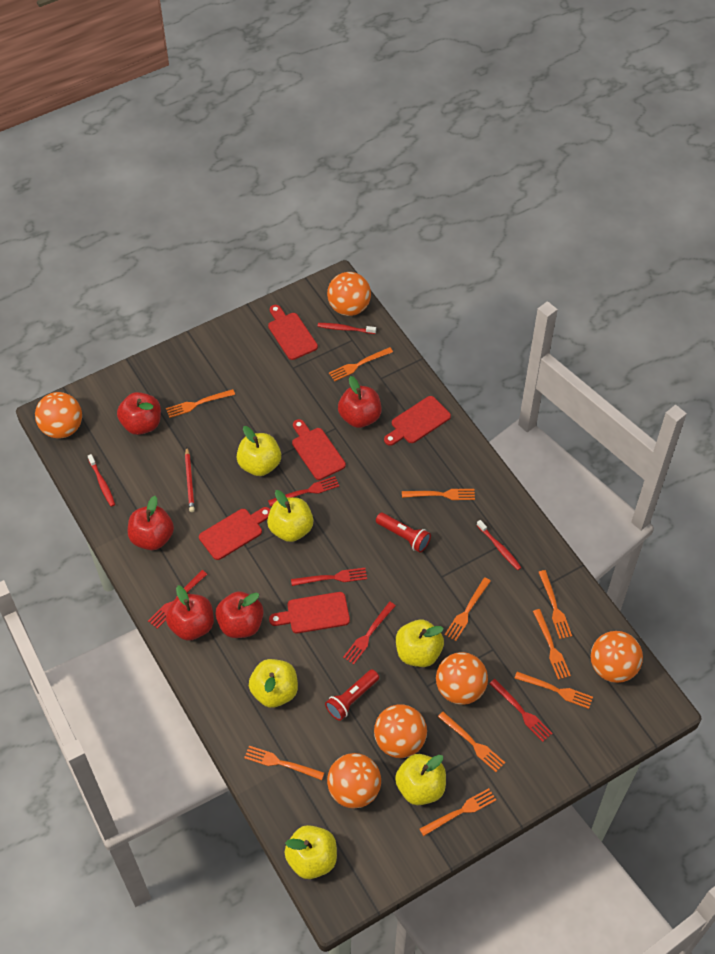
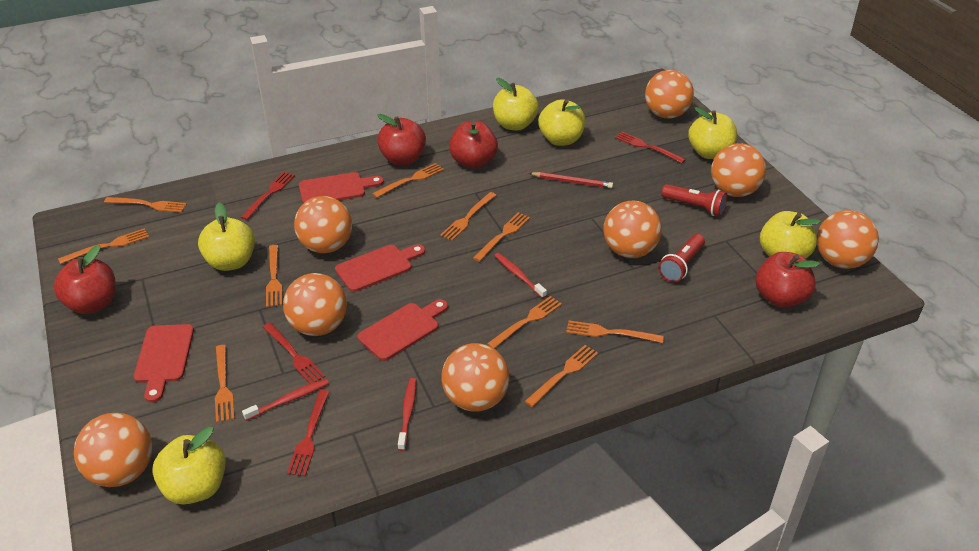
orange ball: [35,392,82,439] [327,272,371,316] [327,753,381,808] [374,705,427,758] [436,652,488,705] [591,631,643,683] = 6 -> [74,413,152,487] [283,273,347,336] [294,196,352,253] [441,343,509,412] [604,201,662,258] [645,70,694,119] [711,143,766,197] [817,210,879,269] = 8
red apple: [117,392,161,435] [128,496,174,550] [166,585,214,641] [215,591,264,638] [338,376,382,428] = 5 -> [54,245,116,314] [377,114,426,165] [449,121,498,169] [755,252,820,308] = 4
red cutting board: [199,507,270,560] [268,305,318,360] [269,592,350,633] [292,419,346,480] [384,396,451,446] = 5 -> [134,324,194,403] [299,172,384,203] [335,244,425,292] [358,299,448,361] = 4
red fork: [148,570,207,629] [268,476,339,507] [291,568,367,586] [343,602,396,664] [489,679,553,742] = 5 -> [240,172,295,220] [263,322,325,384] [287,390,329,476] [615,132,686,163] = 4

